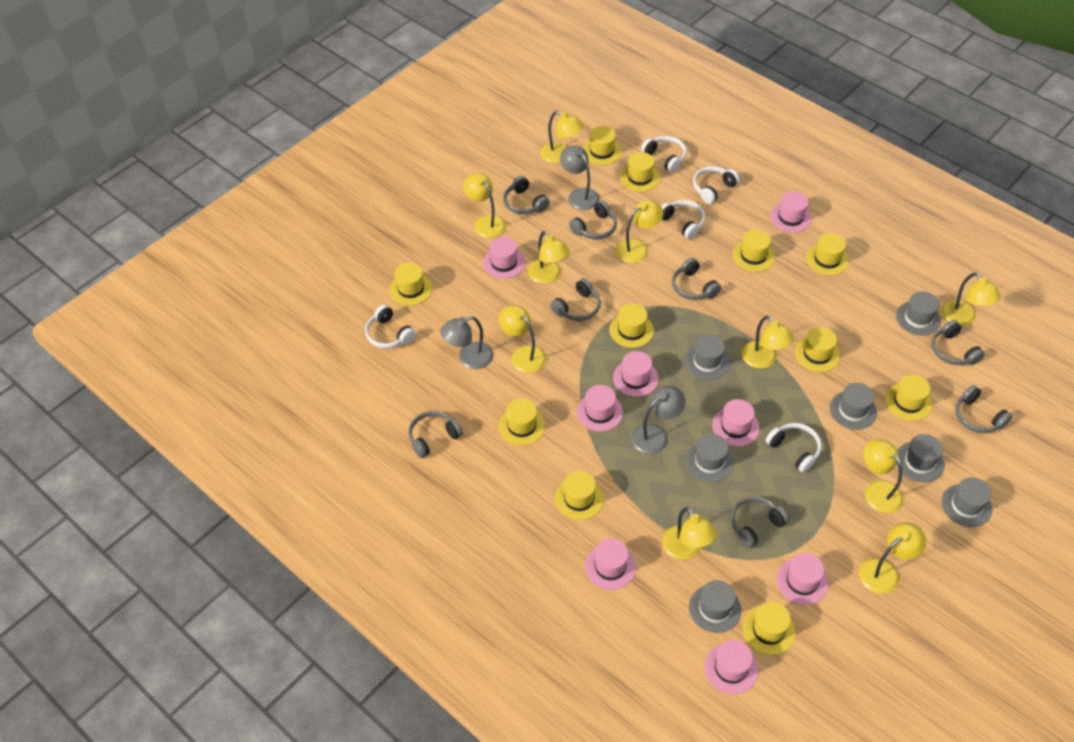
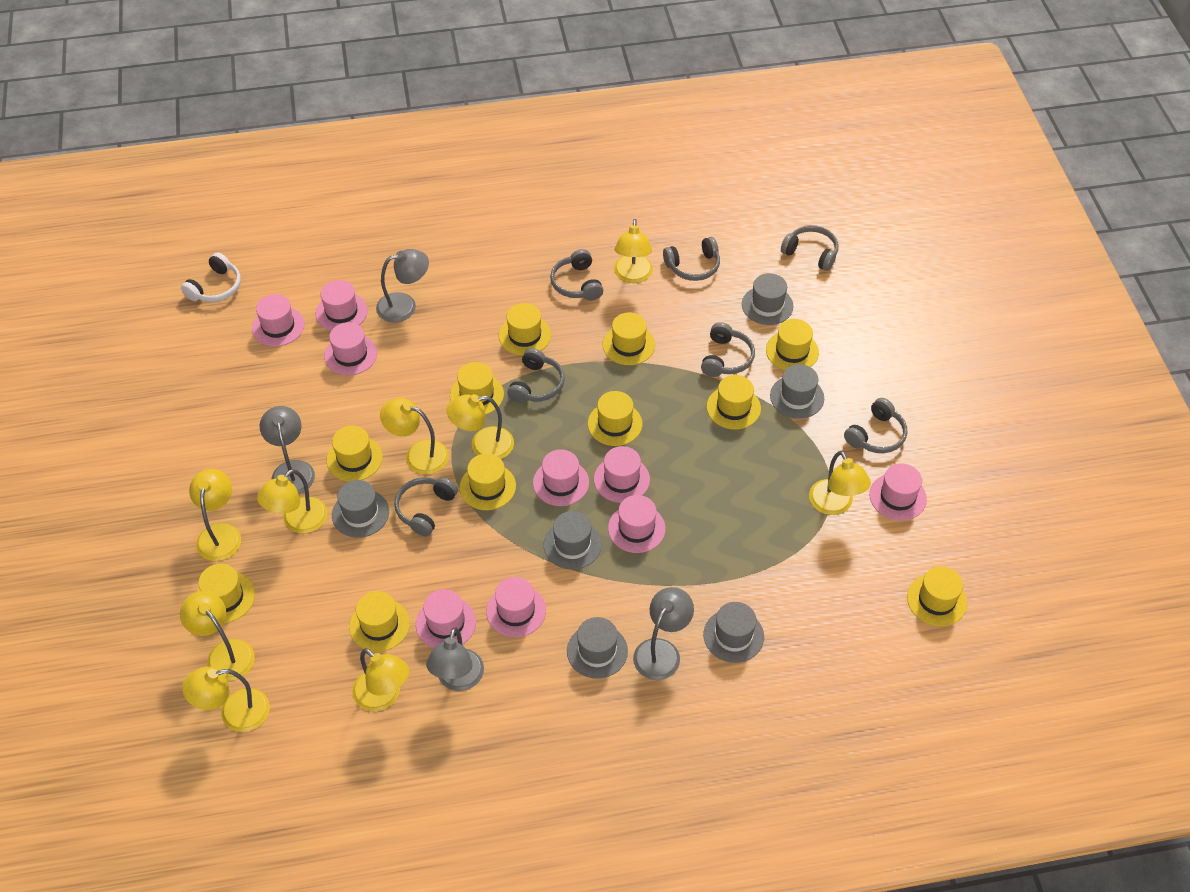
grey hat: [685,335,730,380] [686,434,734,482] [689,580,741,633] [830,383,877,430] [896,291,941,336] [896,434,945,483] [942,478,992,527] = 7 -> [332,480,389,538] [544,511,602,570] [567,617,628,679] [704,602,764,663] [742,273,794,325] [770,364,824,419] = 6
grey headphones: [408,411,463,458] [503,176,550,214] [550,278,601,321] [569,200,617,240] [672,258,721,300] [731,496,789,549] [931,320,985,365] [955,385,1012,433] = 8 -> [394,477,458,537] [507,348,565,403] [550,249,603,301] [663,237,720,281] [701,322,755,377] [781,225,839,271] [844,398,907,453] = 7
grey lamp: [440,316,493,369] [560,146,599,210] [631,386,686,454] = 3 -> [260,406,315,494] [376,249,429,323] [426,627,484,691] [633,587,694,680] = 4
pink hat: [483,237,525,279] [577,385,623,432] [585,539,636,590] [613,351,659,397] [704,640,758,694] [712,399,759,446] [770,191,812,233] [777,553,828,605] = 8 -> [252,294,305,347] [315,280,368,331] [324,322,377,375] [416,589,476,648] [486,577,546,637] [533,449,589,506] [594,446,650,503] [608,495,666,553] [869,463,927,521] = 9
white headphones: [365,305,416,349] [641,136,687,172] [662,200,705,239] [693,166,740,204] [766,423,822,473] = 5 -> [181,252,241,302] = 1
yellow lamp: [463,173,506,238] [499,305,546,373] [528,231,570,284] [540,111,583,163] [616,200,663,263] [662,507,717,560] [741,315,794,368] [859,522,926,594] [863,439,903,513] [941,272,1001,326] = 10 -> [180,591,255,681] [182,667,270,732] [189,469,241,561] [257,469,327,533] [352,648,409,712] [380,398,449,475] [446,394,514,459] [614,219,653,283] [809,451,871,515] = 9

